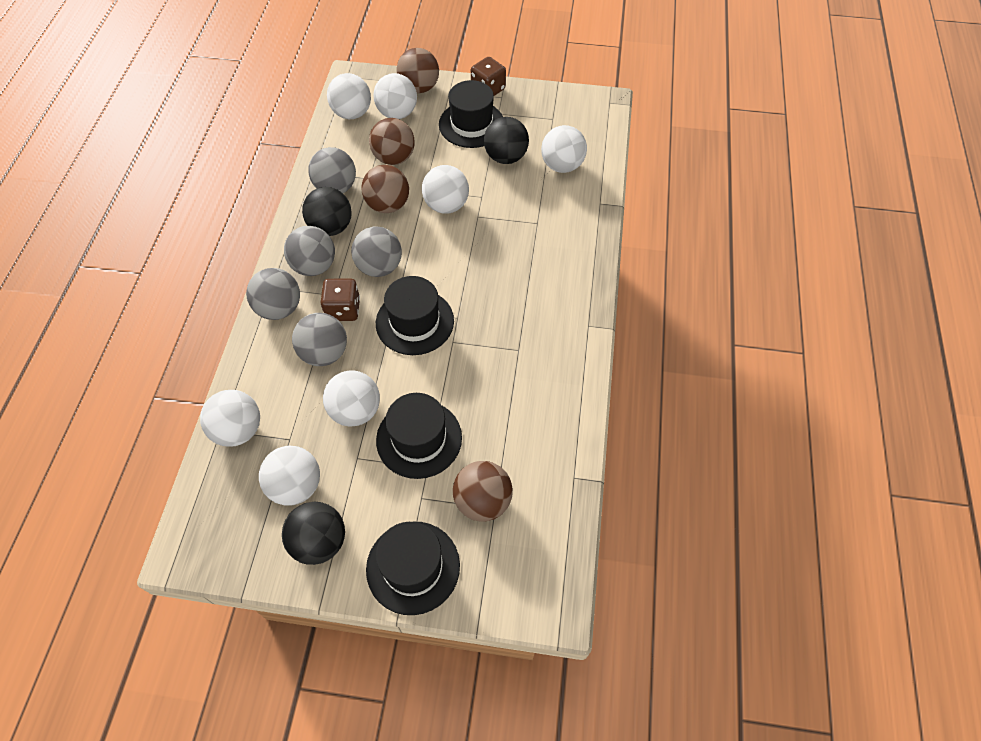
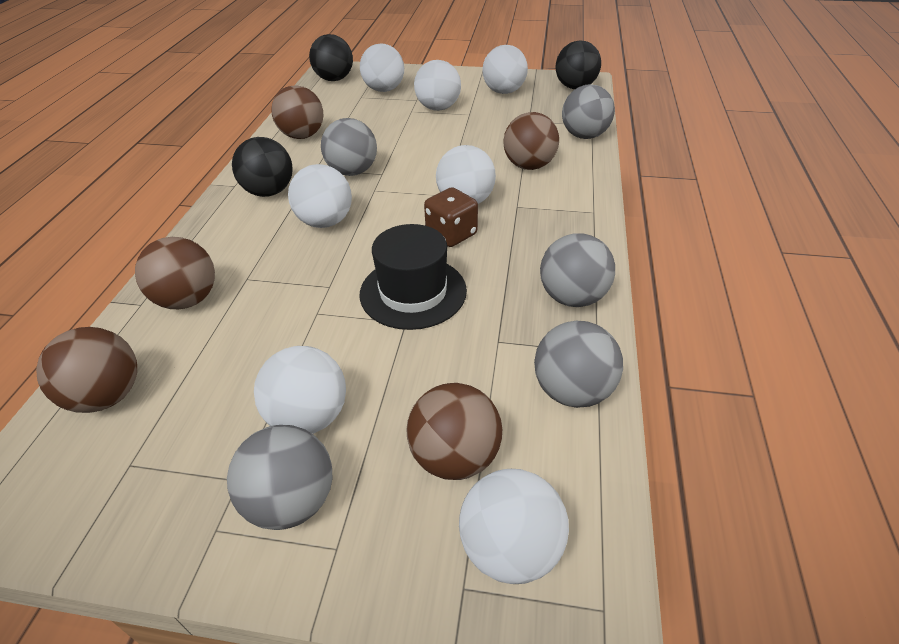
black hat: [366,522,460,615] [376,276,454,355] [376,393,462,479] [439,80,503,148] = 4 -> [359,224,467,330] = 1
brown ball: [362,165,409,213] [369,118,415,165] [397,48,439,93] [453,461,513,522] = 4 -> [36,327,137,413] [135,237,215,309] [271,85,323,139] [406,383,502,480] [503,112,559,170] = 5
brown dice: [321,279,360,321] [471,57,506,96] = 2 -> [424,187,478,247] = 1

